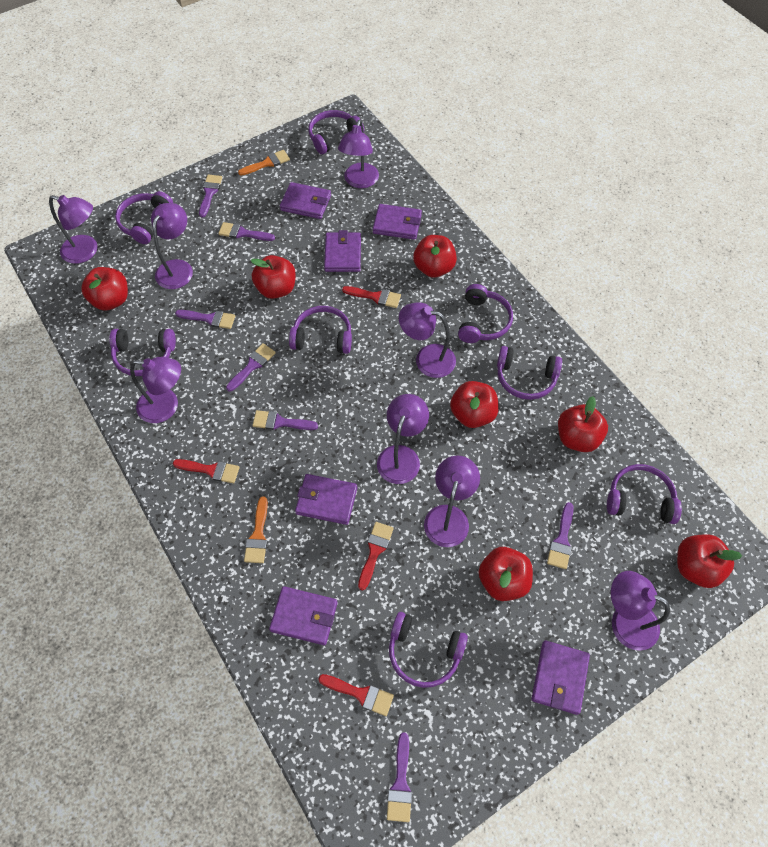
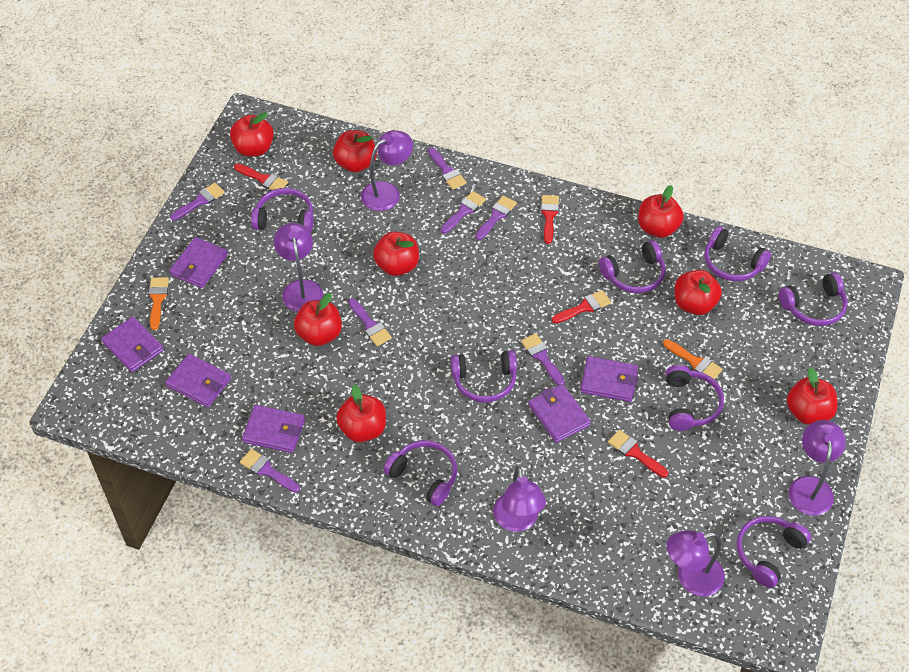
purple lamp: [49,195,97,264] [130,357,181,423] [151,203,193,289] [338,120,379,188] [377,394,429,484] [399,302,456,378] [424,456,480,547] [611,571,670,651] = 8 -> [274,223,323,312] [361,130,413,211] [493,467,546,532] [666,530,725,596] [788,420,846,516] = 5
red apple: [81,267,128,311] [251,255,296,299] [413,235,457,278] [450,381,499,428] [478,547,533,601] [558,396,608,452] [677,534,742,588] = 7 -> [230,112,274,157] [294,293,342,346] [333,130,377,173] [336,385,386,442] [373,232,419,276] [638,185,684,238] [675,270,722,315] [787,367,837,425] = 8

